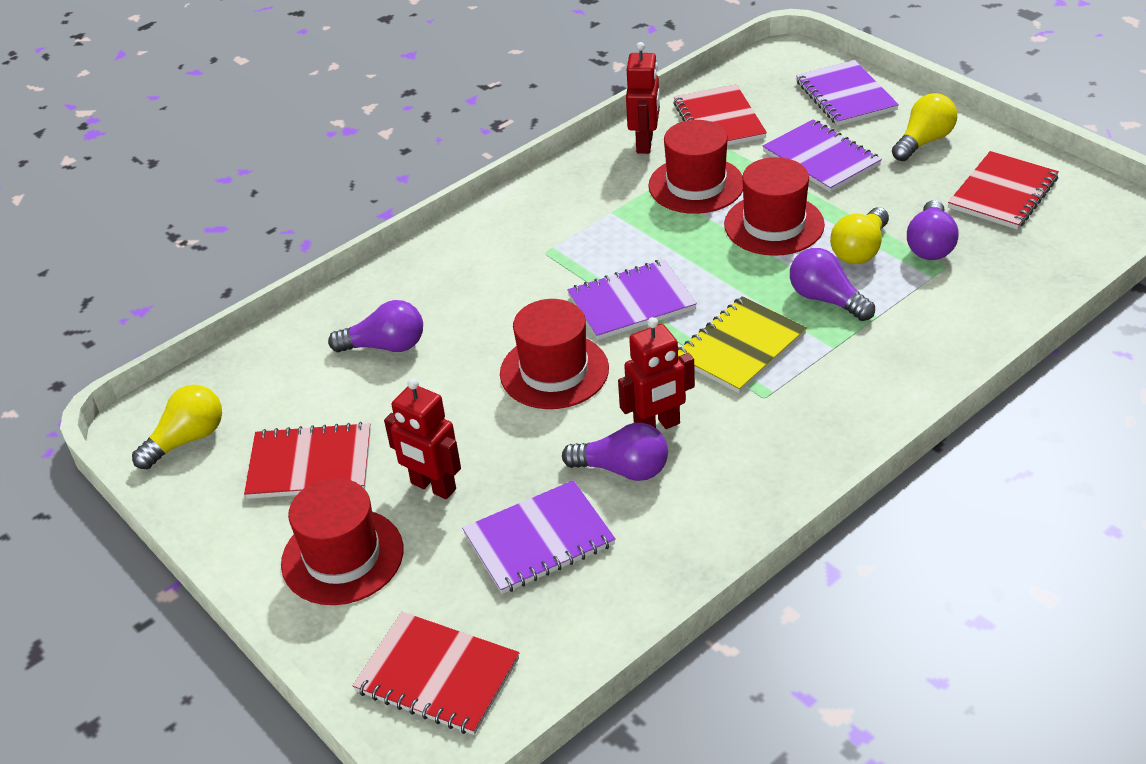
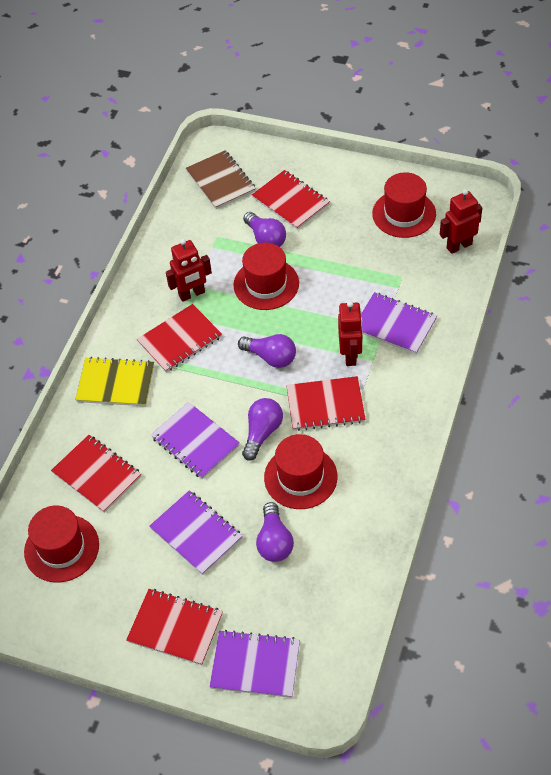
brown notebook: none = 0 -> [186,150,256,209] = 1
red notebook: [244,422,371,499] [352,612,519,735] [673,84,767,146] [948,151,1059,229] = 4 -> [51,435,141,513] [126,589,223,665] [137,304,222,373] [252,170,330,230] [286,376,366,431] = 5
yellow light bulb: [132,384,222,469] [830,207,889,264] [892,93,957,161] = 3 -> none = 0

